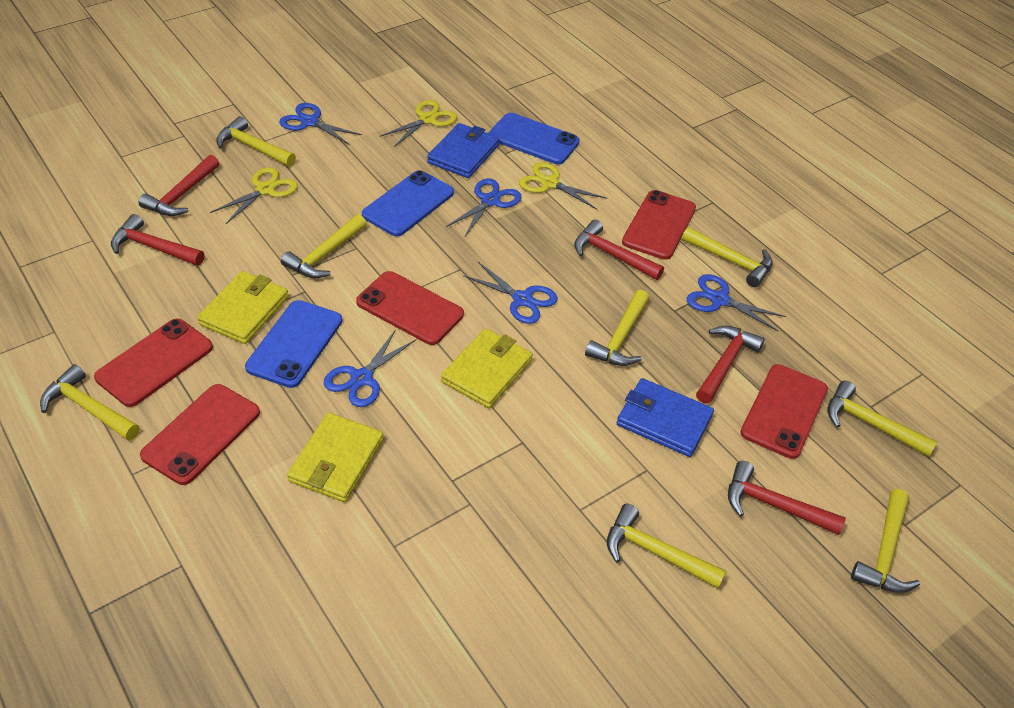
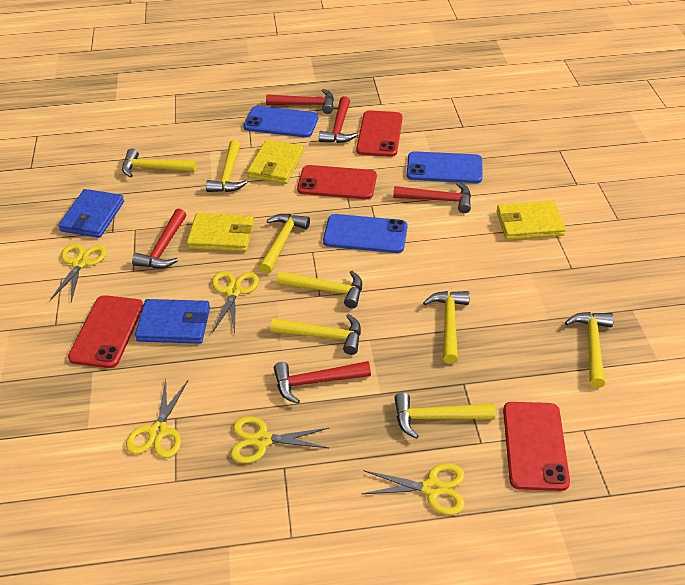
blue scissors: [279,103,362,145] [324,329,416,407] [446,178,521,237] [463,262,558,324] [687,274,786,331] = 5 -> none = 0
red phone: [94,319,213,407] [140,384,260,485] [356,271,464,345] [622,190,696,260] [740,364,828,459] = 5 -> [68,295,144,368] [297,165,377,199] [356,110,403,157] [503,402,570,491] = 4
yellow scissors: [210,167,298,224] [380,100,457,147] [519,162,607,209] = 3 -> [50,243,107,302] [126,379,188,458] [212,271,259,333] [231,416,329,463] [362,463,465,515] = 5

